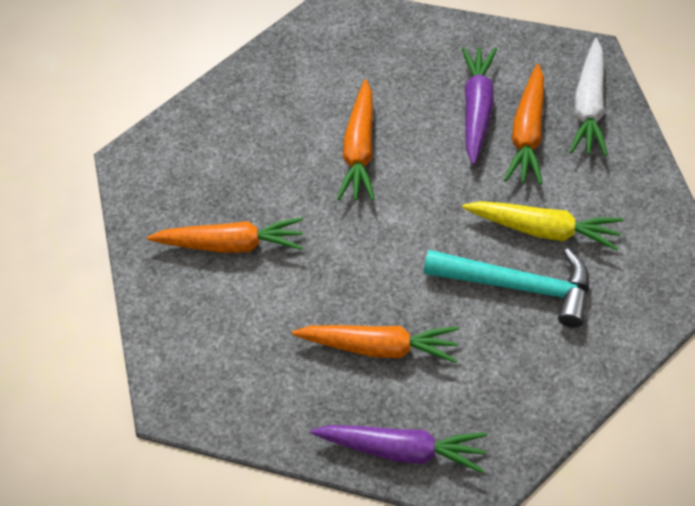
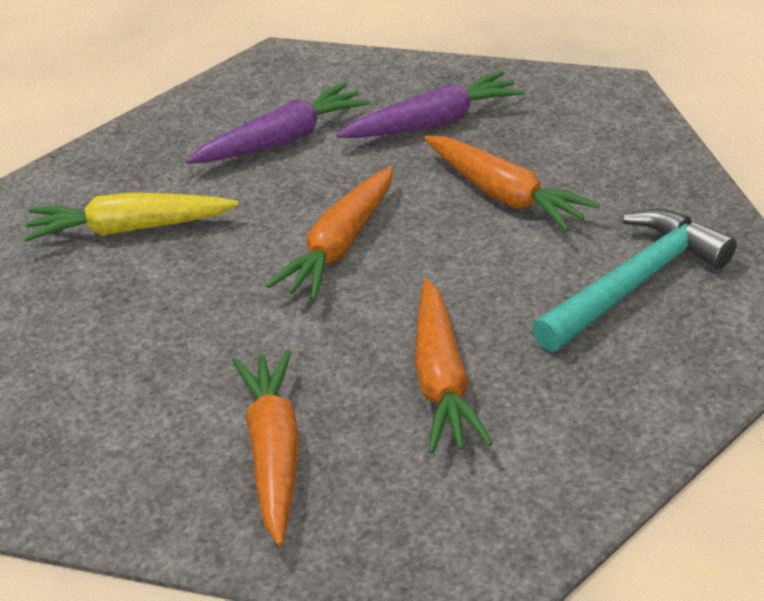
white carrot: [570,38,608,156] = 1 -> none = 0

